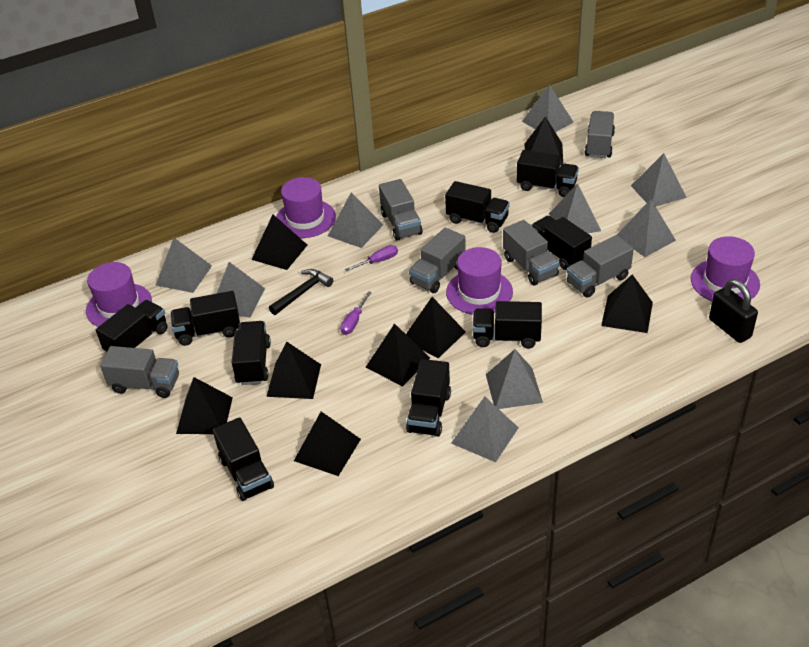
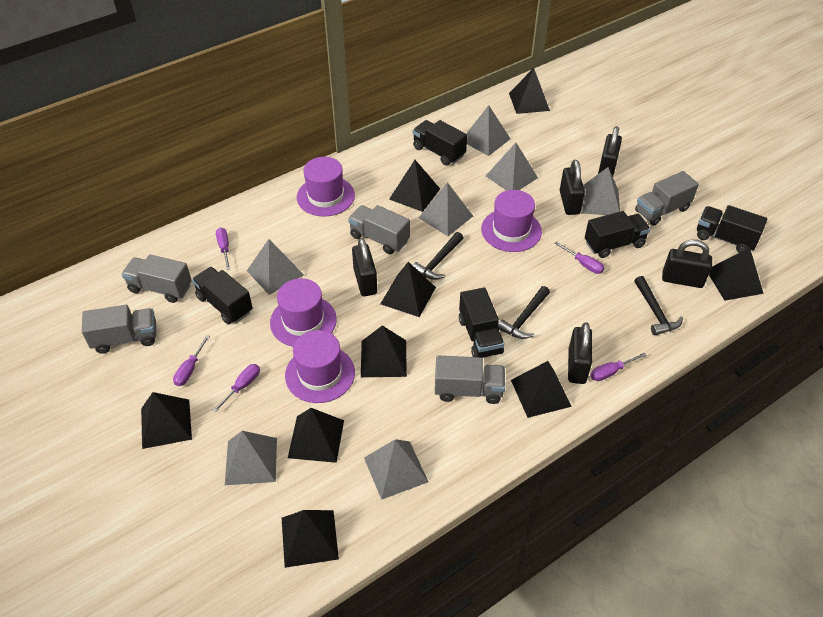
black hammer: [269,269,333,315] = 1 -> [412,232,463,280] [498,286,550,339] [634,276,683,335] = 3
black padlock: [709,279,758,343] = 1 -> [352,238,377,296] [560,160,585,215] [568,322,592,384] [598,126,622,176] [662,240,712,288] = 5
black pyramid: [176,377,233,434] [251,215,307,270] [266,342,321,399] [294,411,361,476] [366,323,430,386] [406,297,466,358] [525,116,563,166] [601,274,653,333] = 8 -> [141,392,192,449] [282,510,339,568] [288,408,344,463] [361,325,407,377] [380,262,436,317] [389,160,440,212] [509,68,550,114] [511,361,572,418] [709,248,764,301] = 9
black truck: [96,300,168,353] [170,291,240,346] [213,417,274,501] [232,321,271,385] [406,359,451,437] [445,181,510,233] [472,301,542,349] [517,150,579,197] [531,216,592,270] = 9 -> [192,267,253,325] [413,120,467,166] [459,287,504,358] [585,211,650,258] [697,205,767,253] = 5
grey pyramid: [156,238,212,293] [217,262,265,318] [328,192,383,248] [451,397,519,462] [486,349,543,409] [522,84,574,132] [549,183,601,233] [617,199,676,257] [631,153,687,206] = 9 -> [225,431,277,485] [247,239,304,295] [364,439,428,500] [419,182,473,236] [466,105,511,156] [486,143,538,191] [581,167,620,215] = 7
grey truck: [100,346,179,398] [379,179,422,241] [409,228,466,293] [503,220,560,285] [566,235,634,298] [585,111,615,158] = 6 -> [82,305,156,354] [121,254,192,303] [348,205,410,254] [435,355,505,404] [635,171,699,226] = 5
purple screwdriver: [340,291,372,335] [345,245,398,272] = 2 -> [173,335,210,386] [212,364,260,412] [216,228,230,270] [554,242,604,274] [590,353,647,381] = 5

